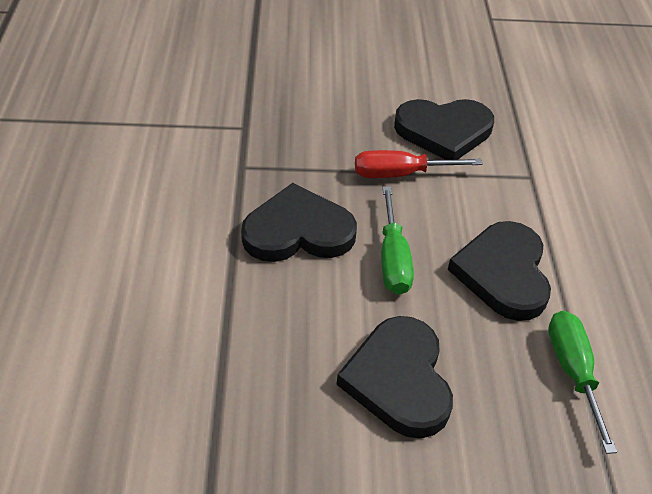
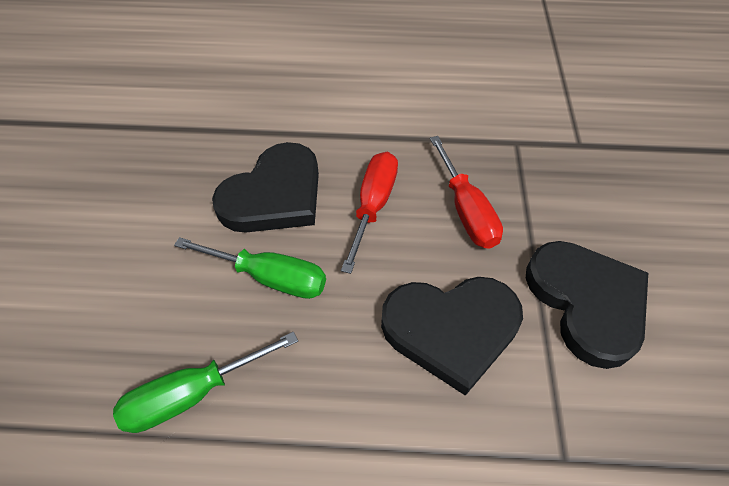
black heart: [241,183,357,262] [337,316,453,438] [394,99,494,160] [448,221,551,321] = 4 -> [212,142,319,233] [381,277,523,396] [526,241,648,369] = 3
red screwdriver: [355,150,483,178] = 1 -> [341,152,398,274] [430,136,503,249] = 2

